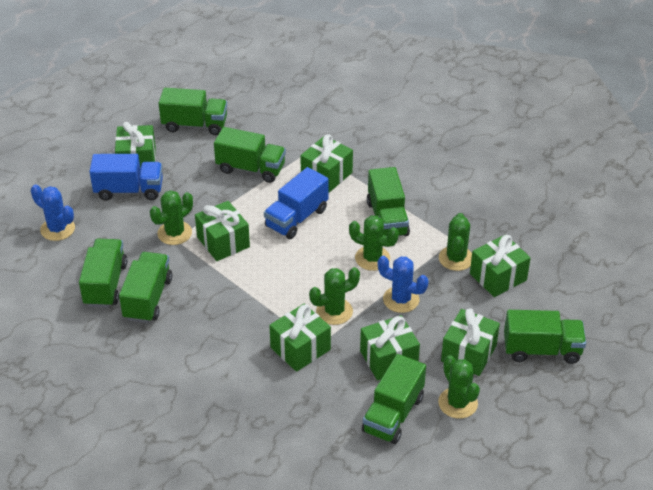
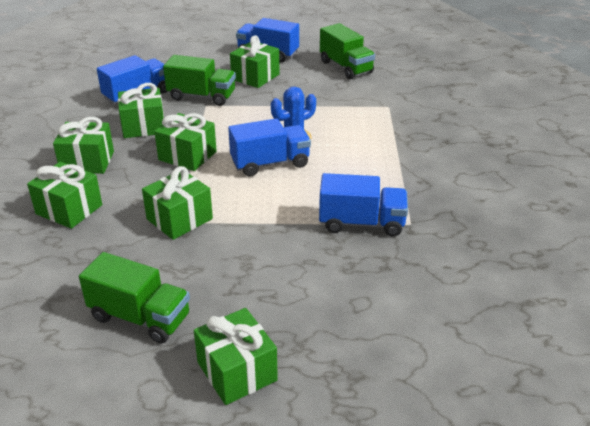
blue cactus: [31,184,75,241] [378,256,428,313] = 2 -> [271,87,316,140] = 1
blue truck: [89,154,163,201] [264,167,329,239] = 2 -> [97,55,167,105] [228,118,311,176] [236,18,299,62] [319,173,408,237] = 4
green cactus: [150,190,193,245] [309,267,360,325] [349,216,399,271] [438,355,480,419] [439,213,472,271] = 5 -> none = 0
green truck: [79,239,127,308] [119,252,172,323] [159,88,227,135] [214,127,286,183] [362,354,426,444] [367,167,410,236] [504,310,586,364] = 7 -> [79,252,190,343] [163,55,236,106] [320,23,375,79] = 3

